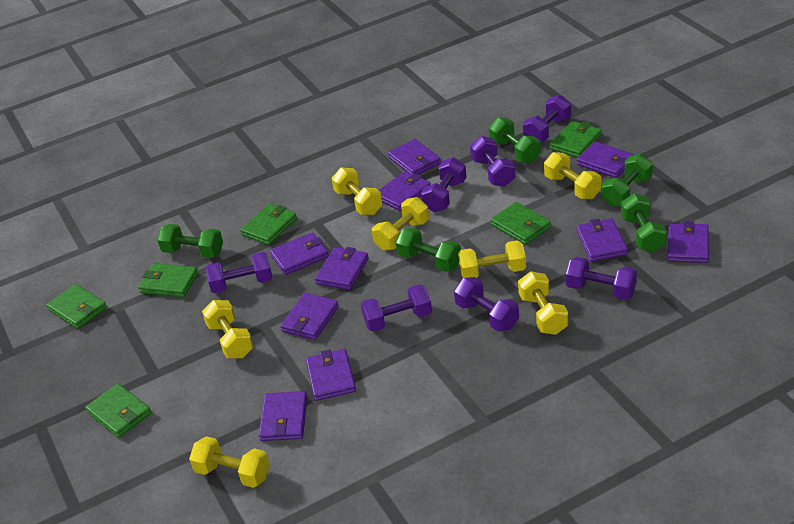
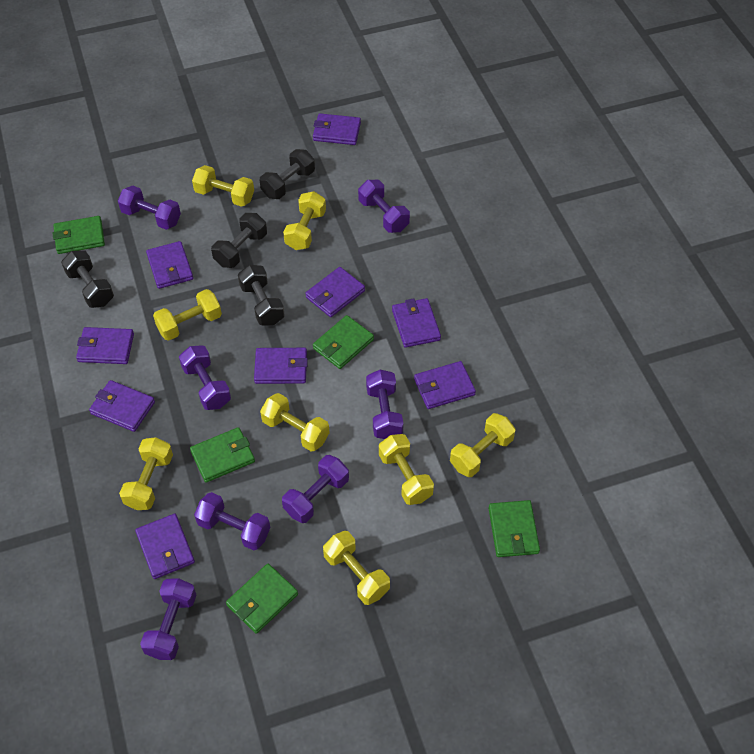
black dumbbell: none = 0 -> [61,250,114,308] [211,213,267,268] [238,265,285,326] [260,149,315,199] = 4
green dumbbell: [157,224,223,258] [396,227,461,272] [489,117,541,163] [602,154,653,207] [621,193,667,252] = 5 -> none = 0
green wallet: [47,284,107,329] [85,383,151,438] [139,263,198,297] [241,204,297,245] [491,202,551,245] [550,121,602,158] = 6 -> [52,216,105,254] [190,427,255,482] [226,564,298,634] [313,315,374,369] [489,500,540,557] = 5
purple wallet: [259,391,307,441] [270,232,329,275] [280,293,339,340] [306,349,356,401] [315,247,369,290] [379,171,431,211] [388,139,441,174] [577,141,634,178] [577,219,628,262] [668,221,709,263] = 10 -> [76,327,134,364] [89,380,155,432] [135,514,195,579] [146,241,193,289] [254,348,308,384] [305,267,365,317] [313,113,361,145] [392,298,441,348] [414,361,476,409] = 9
yellow dumbbell: [189,436,270,488] [202,300,254,358] [331,167,383,215] [372,197,429,251] [458,240,526,278] [518,271,568,335] [544,152,601,199] = 7 -> [119,437,173,510] [153,289,222,341] [192,165,254,207] [260,393,329,452] [283,191,326,250] [323,531,390,605] [379,434,434,505] [450,413,516,477] = 8

